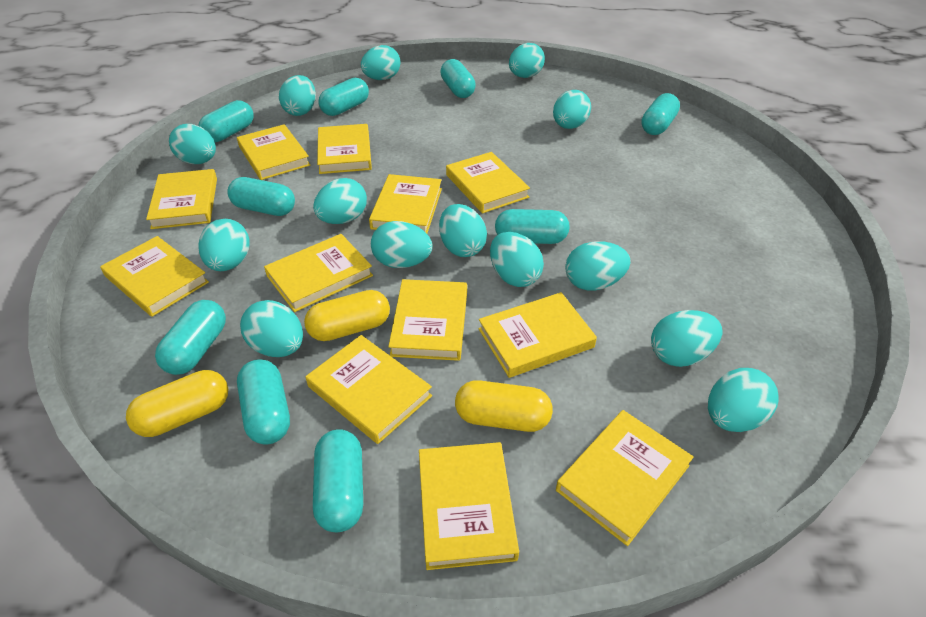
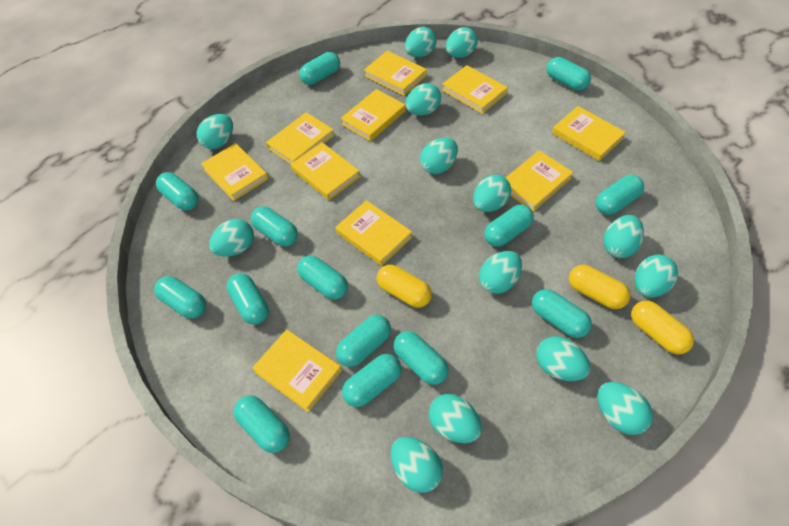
turquoise capsule: [155,300,226,375] [199,100,254,142] [227,177,295,216] [237,359,290,444] [313,429,363,532] [318,78,369,116] [440,59,476,98] [495,209,570,244] [641,93,680,135] = 9 -> [154,276,206,319] [156,172,199,210] [226,273,269,324] [233,395,290,453] [251,207,298,246] [297,255,348,300] [299,52,340,85] [336,315,391,367] [342,354,401,407] [393,331,449,385] [484,204,534,247] [532,289,592,338] [547,57,591,91] [596,175,644,215] = 14
yellow book: [100,236,209,317] [146,169,217,229] [237,124,310,180] [264,234,373,312] [306,335,432,444] [317,124,372,174] [369,174,442,233] [388,279,467,361] [419,442,519,570] [446,152,530,213] [479,292,597,378] [556,410,694,546] = 12 -> [201,143,268,201] [252,329,342,412] [266,112,335,164] [291,142,360,200] [335,200,412,266] [341,89,406,141] [364,51,427,96] [442,65,508,114] [506,150,573,212] [552,106,626,161] = 10

